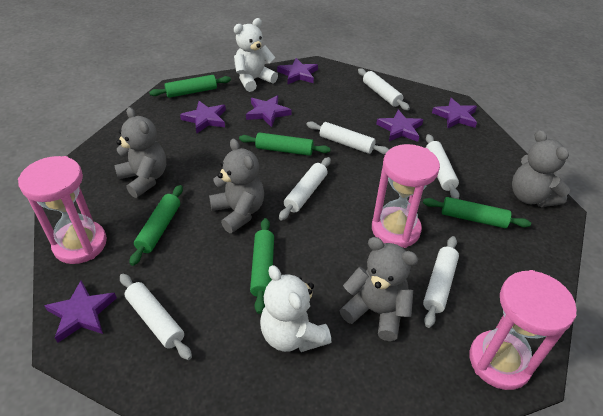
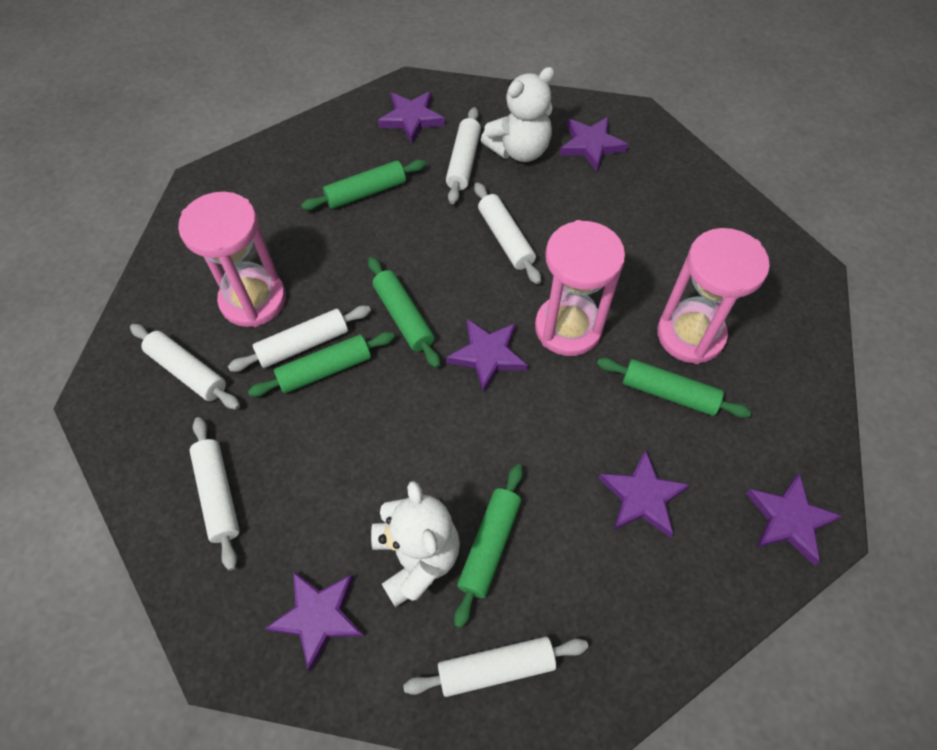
grey teddy bear: [114,107,166,198] [209,138,264,233] [340,237,418,341] [512,130,570,207] = 4 -> none = 0

